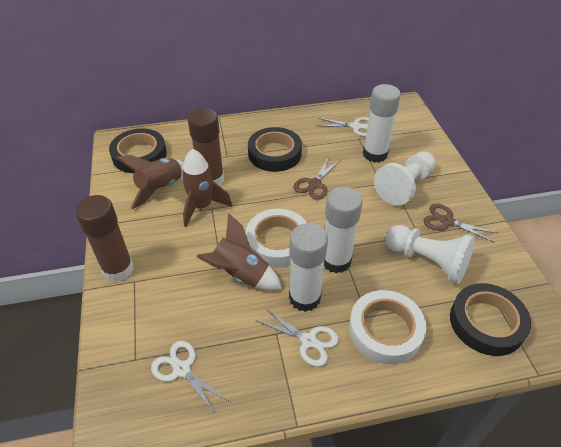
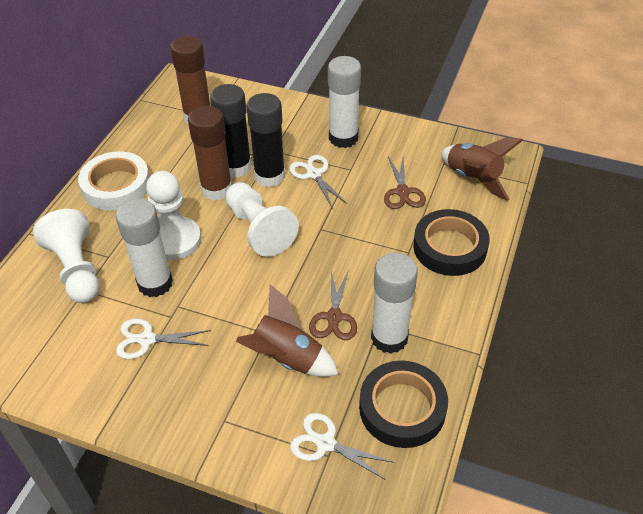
black glue stick: none = 0 -> [210,84,252,178] [246,93,285,187] = 2
black tape: [109,128,167,173] [248,127,302,172] [450,283,531,356] = 3 -> [359,361,448,448] [413,209,490,276] = 2
brown rocket: [116,155,184,209] [181,149,232,227] [197,213,282,291] = 3 -> [236,284,339,377] [441,138,523,201] = 2
white pawn: [374,151,436,206] [385,225,475,284] = 2 -> [33,209,100,303] [146,171,201,260] [225,182,299,257] = 3
white tape: [246,209,307,267] [349,290,426,364] = 2 -> [78,151,149,210] = 1

